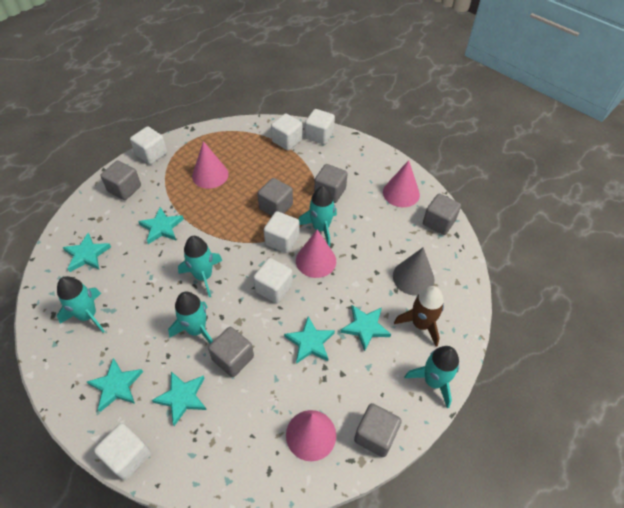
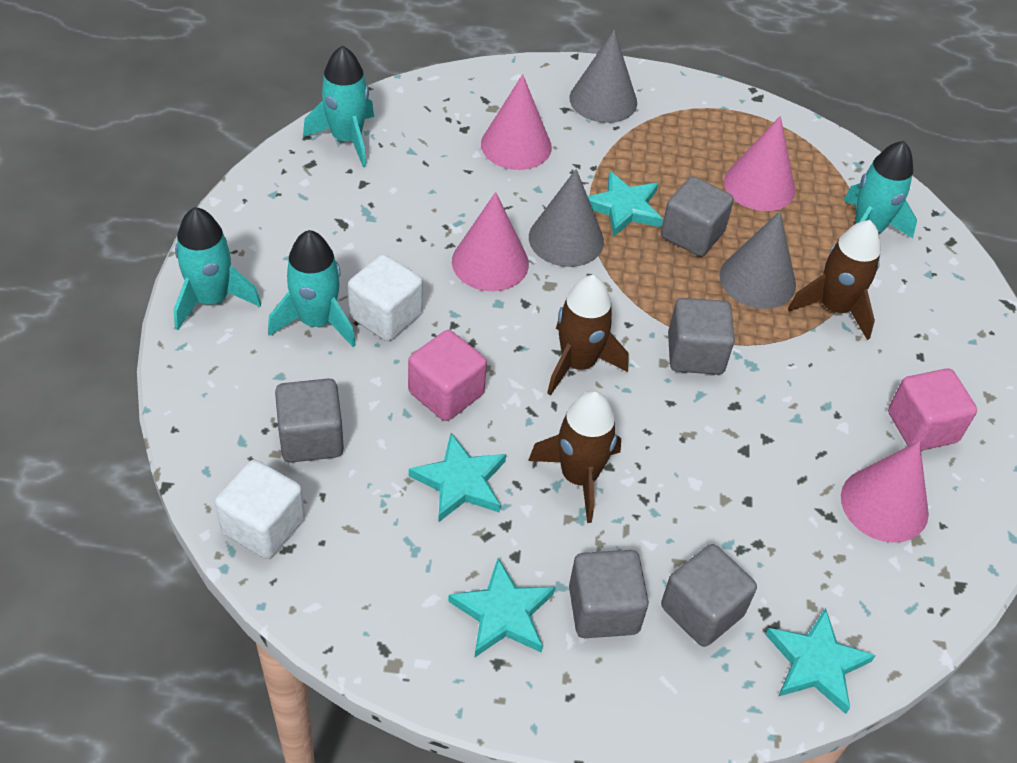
brown rocket: [394,286,444,347] = 1 -> [528,391,621,523] [547,275,628,395] [788,220,881,340] = 3
grey cone: [393,247,434,296] = 1 -> [529,169,604,267] [569,29,637,123] [720,211,796,309] = 3
grey cube: [101,161,141,200] [208,327,254,377] [258,178,293,216] [314,164,348,203] [354,403,402,457] [423,194,461,235] = 6 -> [275,378,344,463] [569,550,649,638] [661,176,734,257] [661,544,757,647] [668,298,735,375] = 5
pink cube: none = 0 -> [408,330,487,421] [888,369,977,451] = 2
turquoise rocket: [57,276,105,333] [168,291,213,344] [178,236,222,297] [299,186,337,246] [405,346,459,408] = 5 -> [174,207,261,330] [268,230,356,347] [303,45,374,167] [843,141,917,238] = 4
turquoise star: [63,233,111,272] [87,358,143,412] [138,207,184,244] [152,371,207,426] [284,317,335,364] [340,305,391,351] = 6 -> [409,433,506,522] [448,558,555,657] [588,171,663,236] [765,608,876,714] = 4
white cube: [94,423,151,480] [130,126,167,165] [253,258,293,303] [264,211,300,253] [271,113,303,151] [305,109,335,145] = 6 -> [215,459,305,559] [348,254,423,341] = 2

